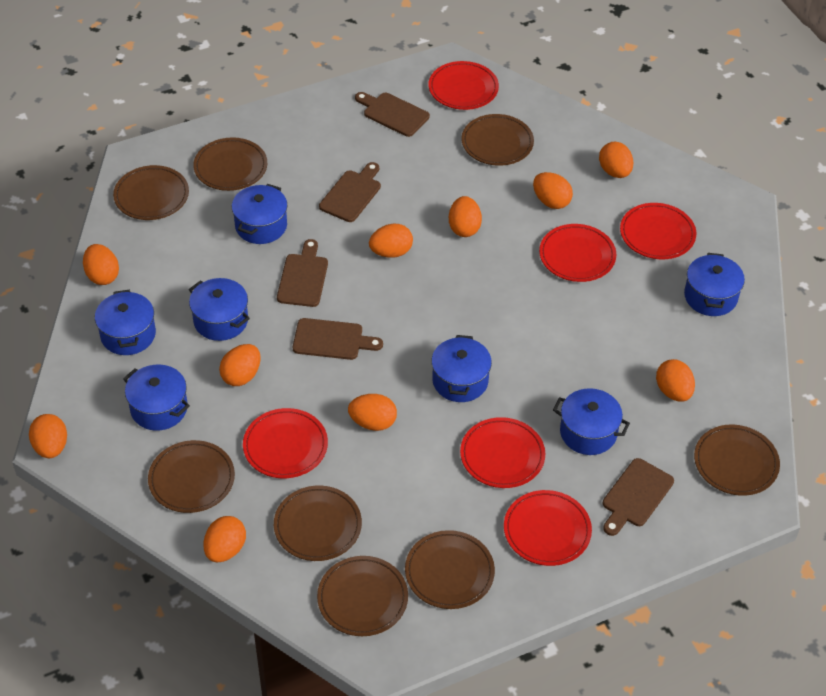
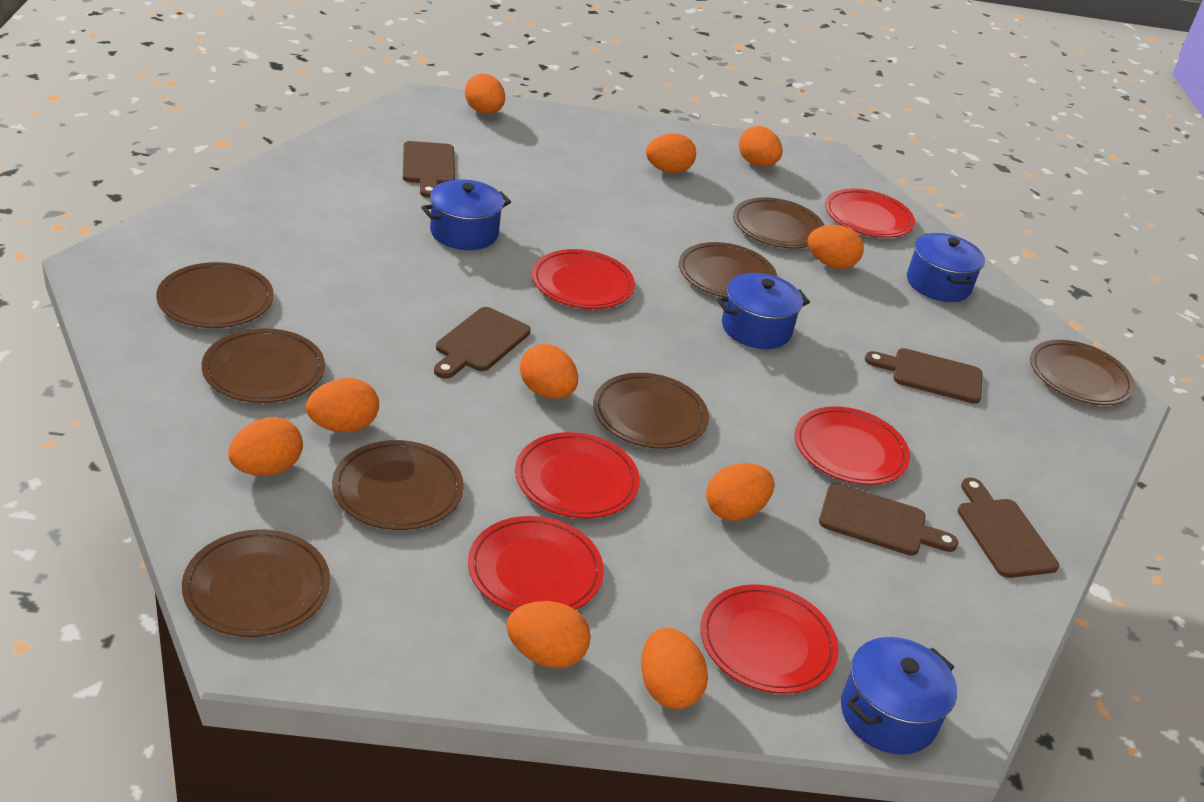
blue pot: [95,290,156,355] [123,365,190,431] [189,278,250,341] [232,184,287,244] [432,335,492,402] [553,388,630,455] [684,253,745,316] = 7 -> [421,179,511,250] [717,273,810,349] [841,637,957,755] [907,233,985,302] = 4

